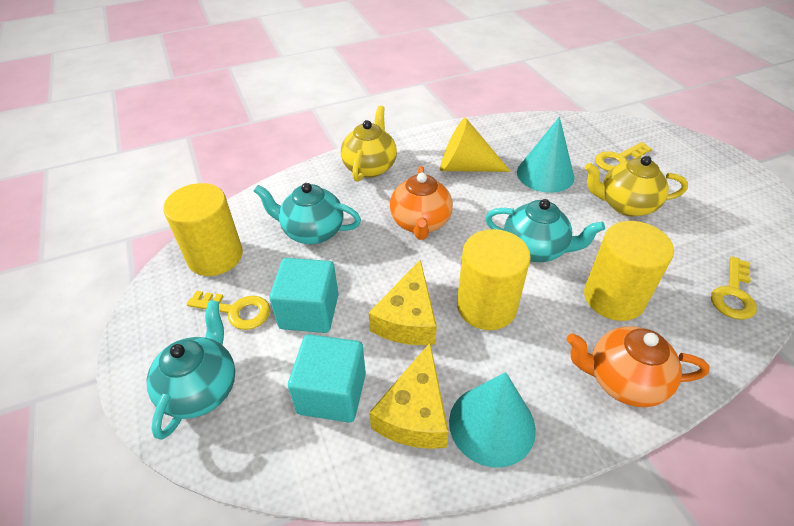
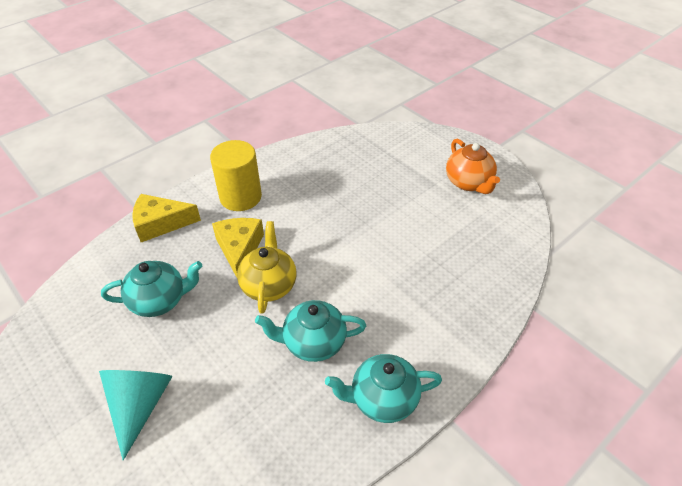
orange teapot: [390,166,453,240] [567,326,710,407] = 2 -> [446,139,500,194] = 1
turquoise cone: [449,372,536,467] [517,117,574,193] = 2 -> [99,370,173,461] = 1
turquoise cube: [269,258,339,333] [288,334,366,422] = 2 -> none = 0
yellow cone: [440,118,511,172] = 1 -> none = 0
yellow cylinder: [163,183,243,276] [457,229,531,330] [584,221,674,321] = 3 -> [210,140,262,211] = 1
yellow key: [186,291,270,330] [595,142,652,171] [711,256,756,320] = 3 -> none = 0
yellow teapot: [341,106,397,182] [585,156,688,216] = 2 -> [237,221,297,314] = 1

